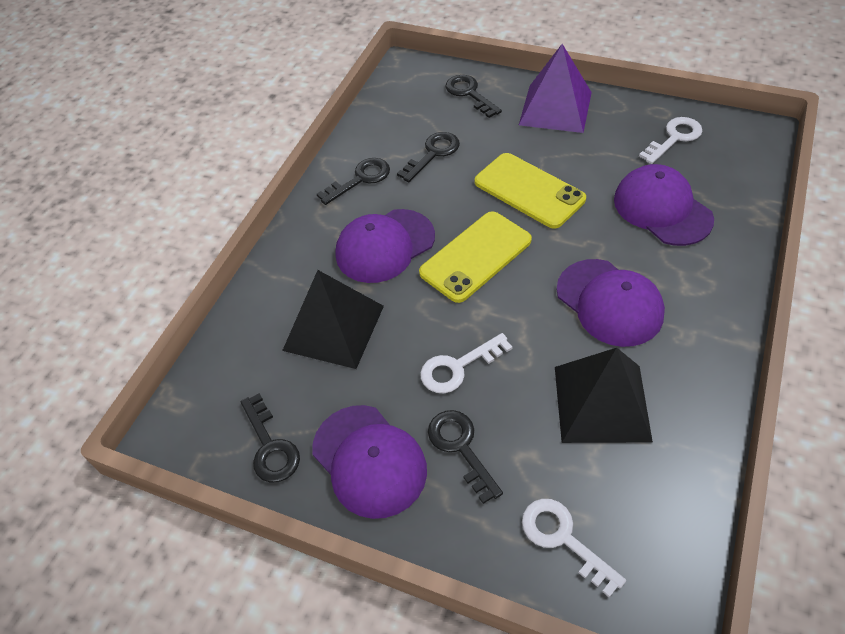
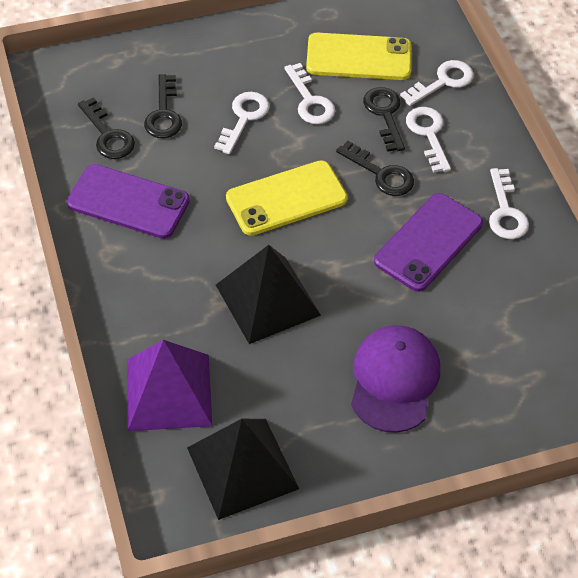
black key: [240,393,300,483] [317,158,390,205] [397,132,460,182] [428,410,503,504] [446,75,502,118] = 5 -> [78,97,135,159] [144,74,182,138] [336,141,414,196] [363,87,405,152] = 4
purple cap: [312,405,427,519] [335,209,435,283] [556,259,665,347] [614,164,714,246] = 4 -> [351,325,440,433] = 1
purple phone: none = 0 -> [67,164,190,239] [374,193,483,292] = 2
white key: [420,333,512,393] [522,499,626,598] [639,117,702,164] = 3 -> [214,92,269,154] [284,63,335,124] [400,60,474,106] [406,107,451,173] [489,168,529,239] = 5

